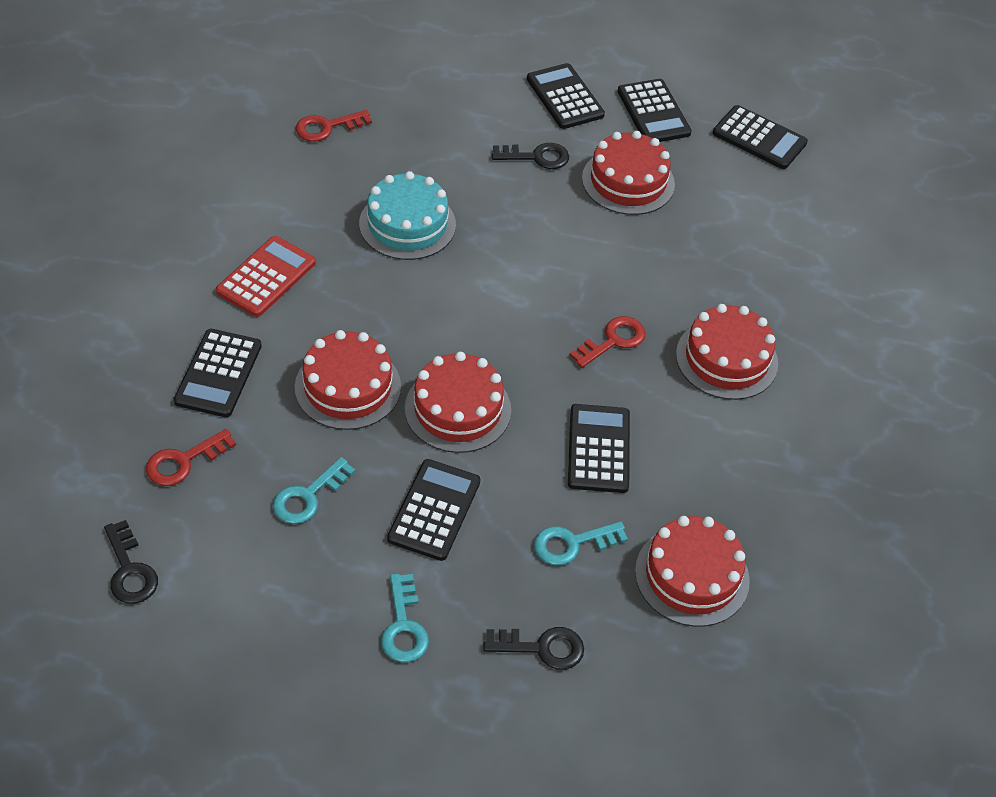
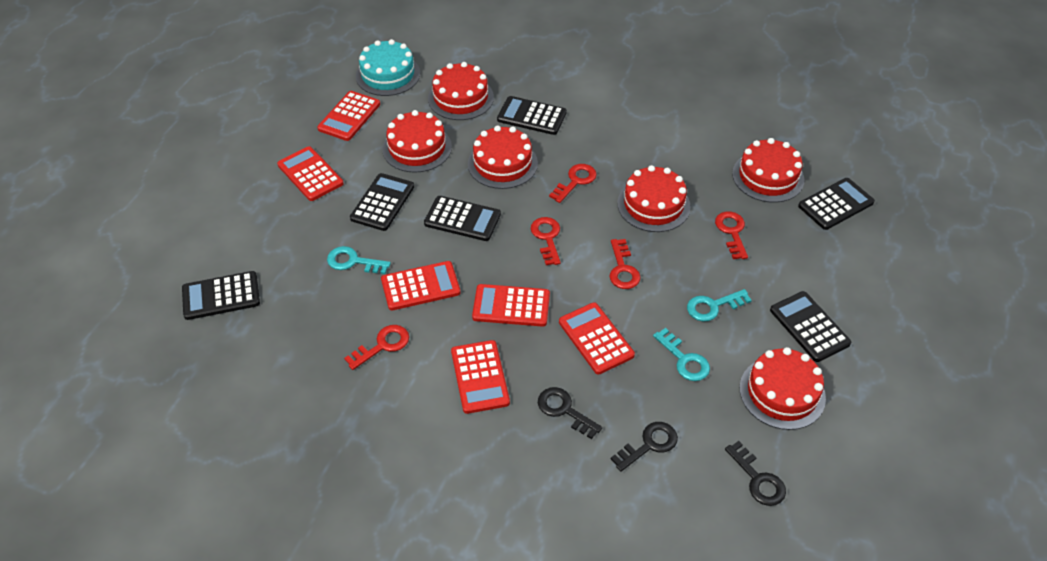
red cake: [295,330,401,430] [405,352,511,453] [582,131,675,215] [635,516,750,627] [676,304,778,400] = 5 -> [382,110,452,173] [428,62,494,120] [468,125,538,189] [617,165,691,232] [732,138,804,203] [740,347,826,430] = 6
red calculator: [216,236,316,317] = 1 -> [277,146,344,201] [317,91,380,141] [381,261,461,310] [451,340,510,414] [472,284,550,327] [559,302,635,375] = 6
red key: [146,429,236,486] [296,110,372,142] [570,316,646,368] = 3 -> [344,325,409,370] [531,217,561,265] [549,164,597,203] [610,239,641,289] [715,211,748,259] = 5

